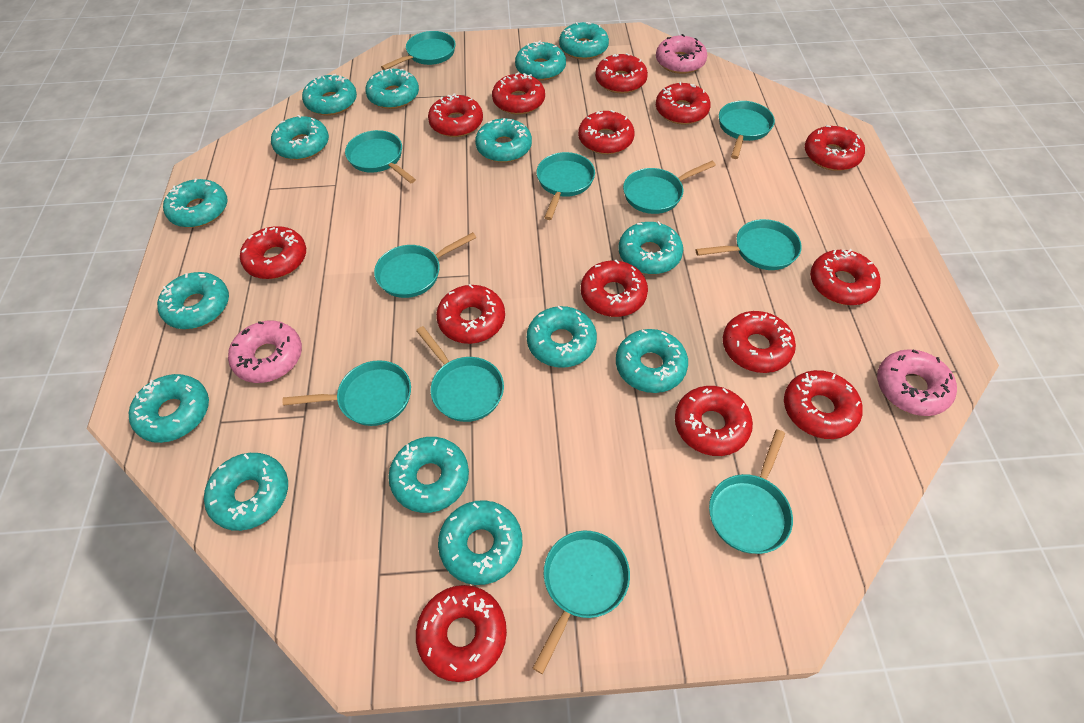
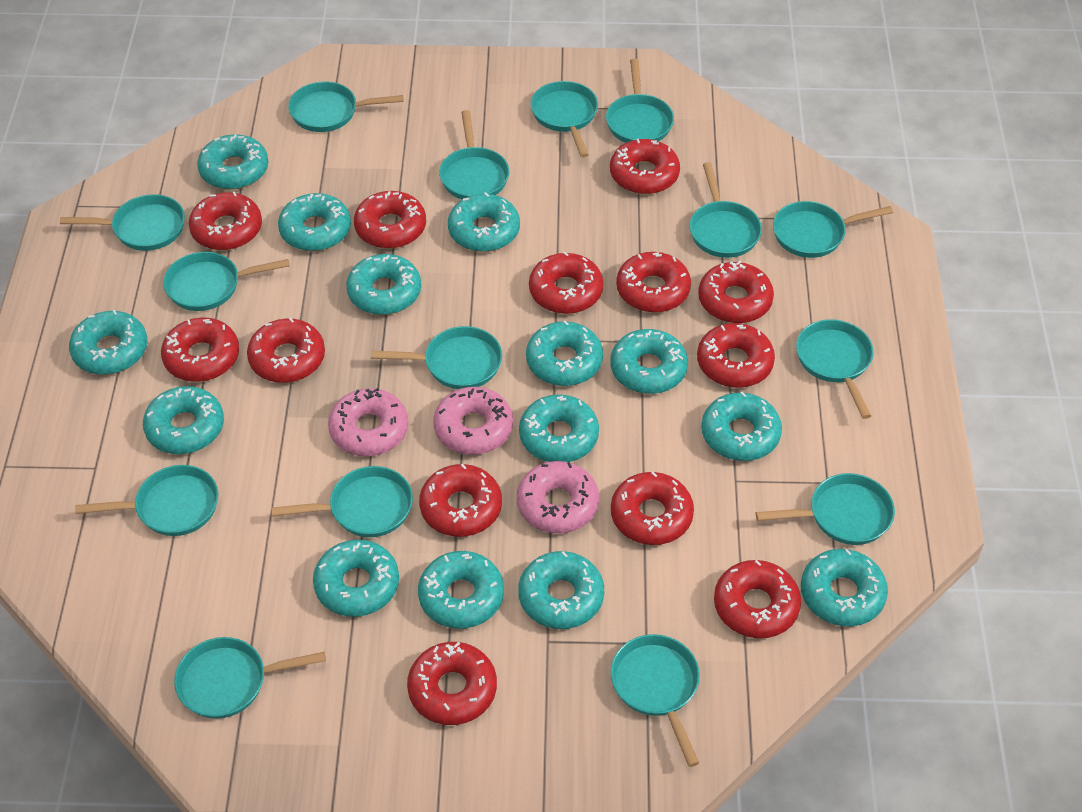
red donut: [240,226,306,279] [416,585,507,682] [428,93,483,137] [436,284,505,344] [492,72,545,115] [578,110,635,154] [581,260,648,317] [595,53,648,94] [656,82,711,125] [675,386,753,456] [723,311,796,373] [784,370,863,439] [805,125,865,171] [810,249,881,305] = 14 -> [161,318,239,382] [189,192,262,250] [247,318,325,383] [354,191,426,249] [407,642,497,725] [419,464,502,537] [529,251,604,314] [610,139,680,194] [611,472,694,545] [616,252,691,313] [697,323,775,388] [698,261,774,323] [714,560,801,638] = 13
turquoise donut: [129,374,209,443] [157,272,229,329] [163,178,227,228] [204,453,288,531] [271,115,329,160] [302,74,357,116] [365,69,419,109] [388,437,469,513] [438,500,523,585] [475,118,532,162] [515,41,566,81] [527,306,597,368] [559,22,609,60] [616,329,688,393] [619,221,683,274] = 15 -> [69,310,148,375] [143,386,224,454] [197,134,268,190] [278,193,351,251] [313,540,399,617] [346,254,421,315] [418,551,504,629] [448,192,520,252] [518,551,604,629] [519,394,599,462] [526,320,603,386] [610,329,688,394] [701,392,782,461] [801,549,888,627] = 14
turquoise pan: [283,360,411,426] [345,130,416,183] [374,232,476,298] [381,31,456,70] [416,326,504,422] [533,531,630,674] [537,152,595,220] [623,161,716,214] [696,219,802,270] [709,430,793,554] [719,101,775,159] = 11 -> [60,194,185,251] [75,465,218,536] [163,252,290,311] [174,637,326,719] [272,466,413,537] [288,82,403,132] [371,326,502,389] [439,110,509,200] [530,81,598,157] [606,59,674,143] [611,634,700,767] [689,162,762,258] [756,473,895,545] [773,201,893,258] [796,319,874,419] = 15

